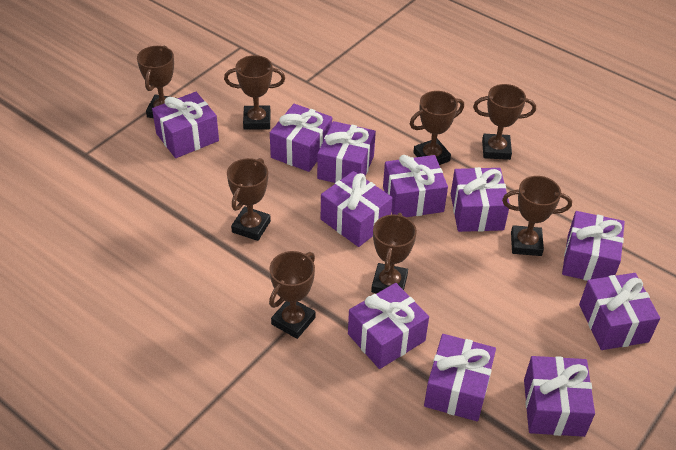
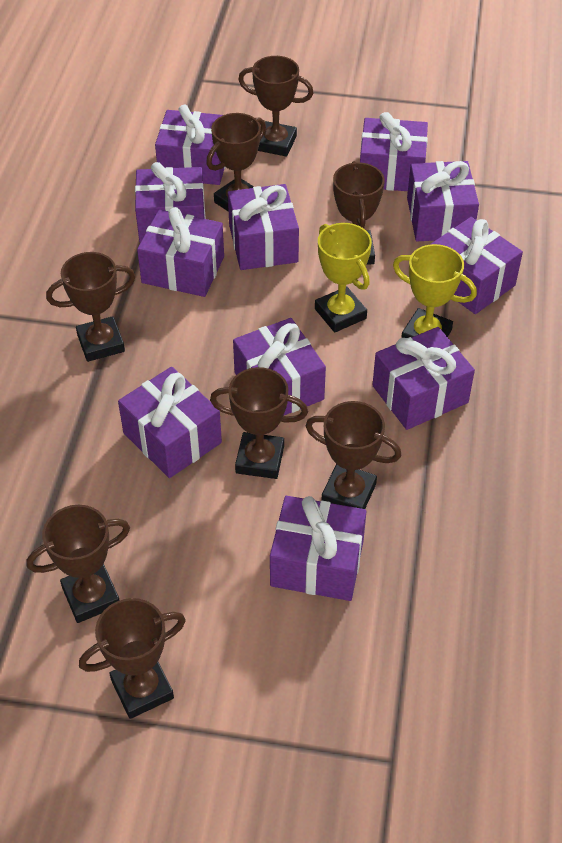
yellow trophy: none = 0 -> [315,223,372,332] [393,244,477,338] = 2

